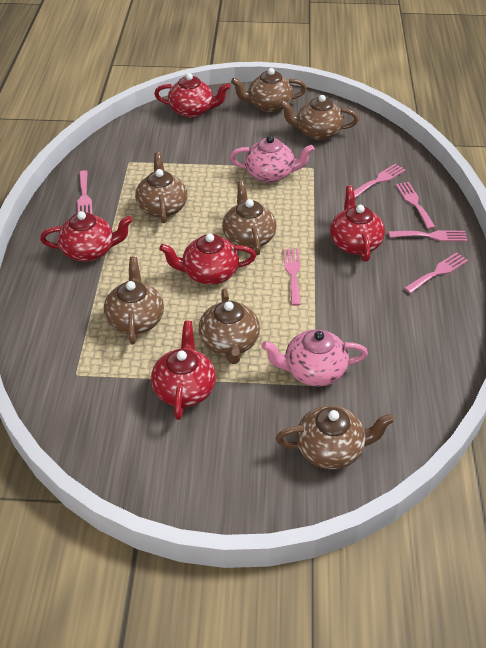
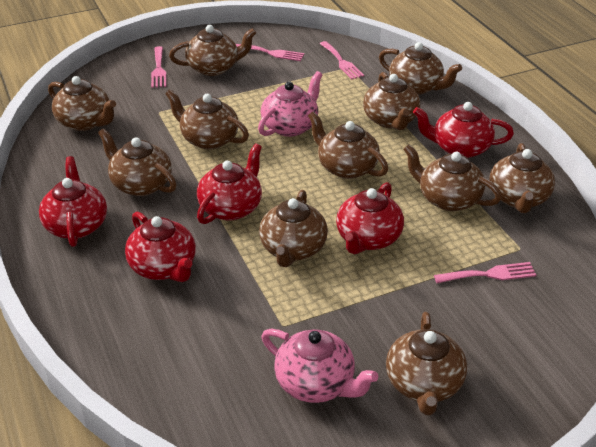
brown teapot: [104,257,164,344] [135,152,187,223] [199,288,260,364] [222,181,277,255] [231,68,307,113] [276,405,394,469] [280,95,359,140] = 7 -> [48,76,116,131] [98,128,177,196] [165,89,249,149] [169,25,256,76] [259,190,328,267] [308,111,388,179] [363,72,420,130] [379,42,462,95] [386,312,467,415] [403,144,502,211] [489,143,555,213] = 11
pink fork: [77,170,92,214] [283,249,301,306] [354,164,406,198] [389,230,468,241] [396,182,436,229] [404,252,468,294] = 6 -> [151,46,166,88] [236,44,304,61] [320,41,364,80] [434,262,536,283] = 4

